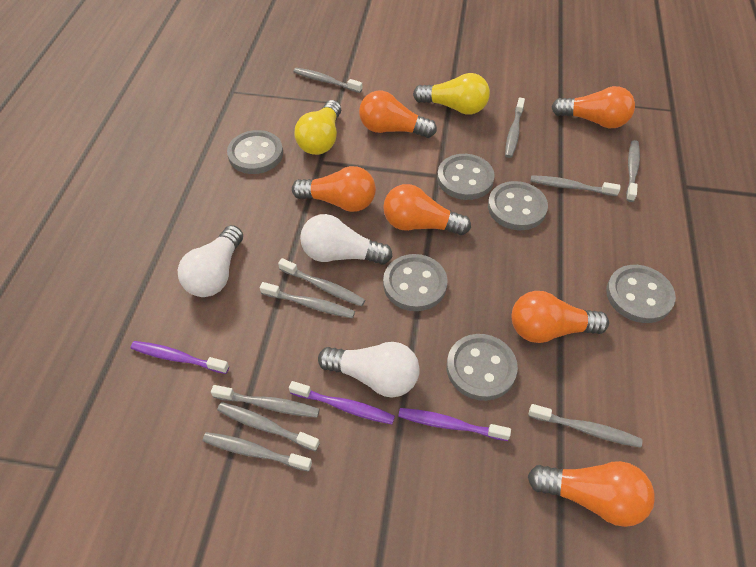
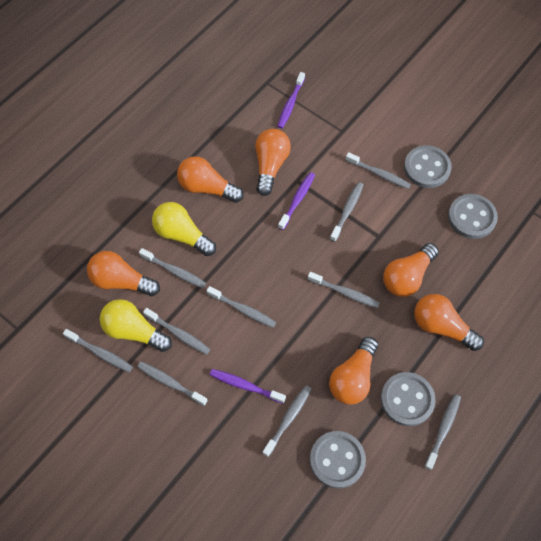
grey button: [227,130,283,174] [383,254,448,311] [437,154,495,200] [447,334,518,401] [488,181,548,230] [606,265,676,323] = 6 -> [310,431,366,489] [381,372,436,426] [404,145,452,188] [448,194,498,239] = 4
white light bulb: [178,225,243,297] [300,214,393,265] [318,342,420,397] = 3 -> none = 0

